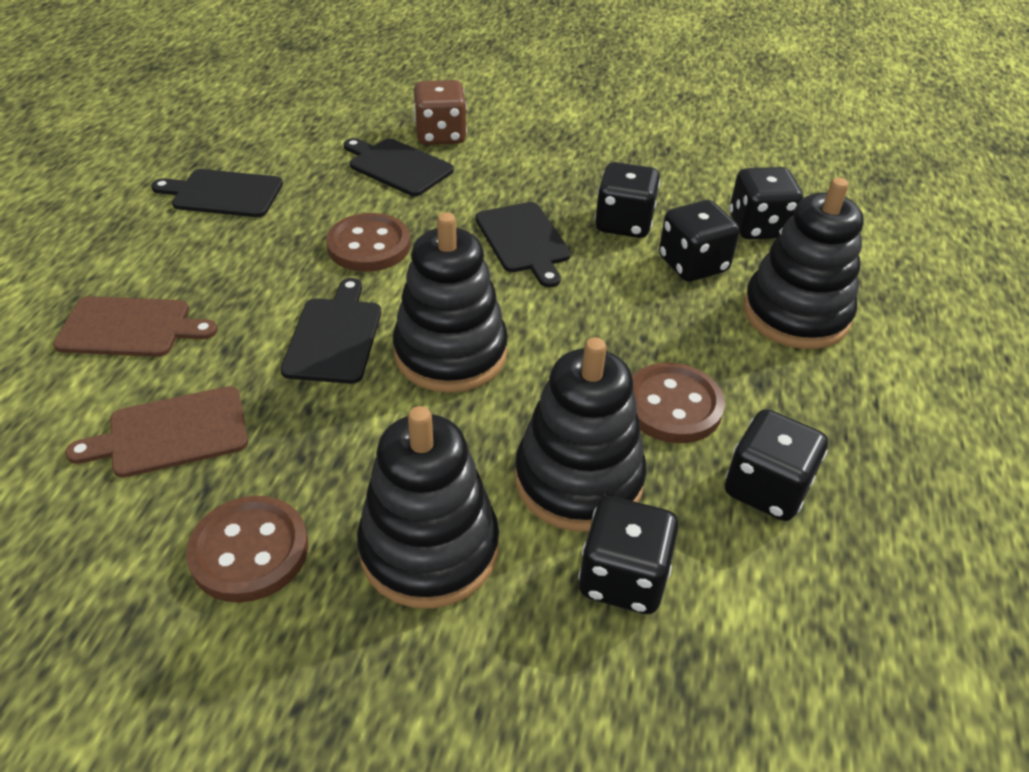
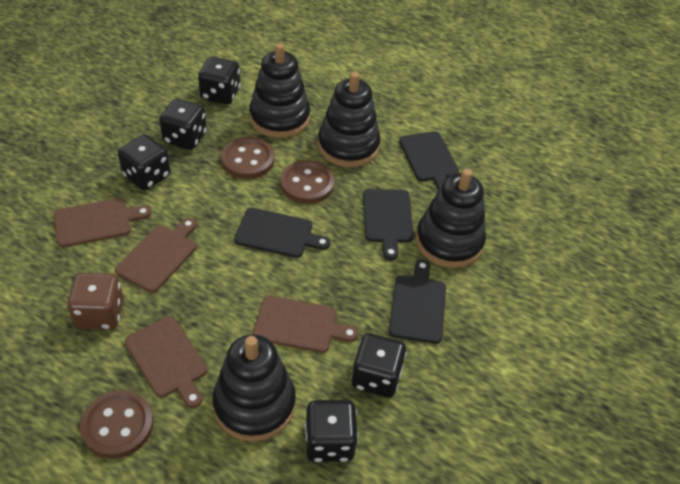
brown cutting board: [53,296,218,357] [65,386,248,478] = 2 -> [54,198,151,247] [115,218,197,293] [125,317,207,408] [253,296,358,353] = 4

